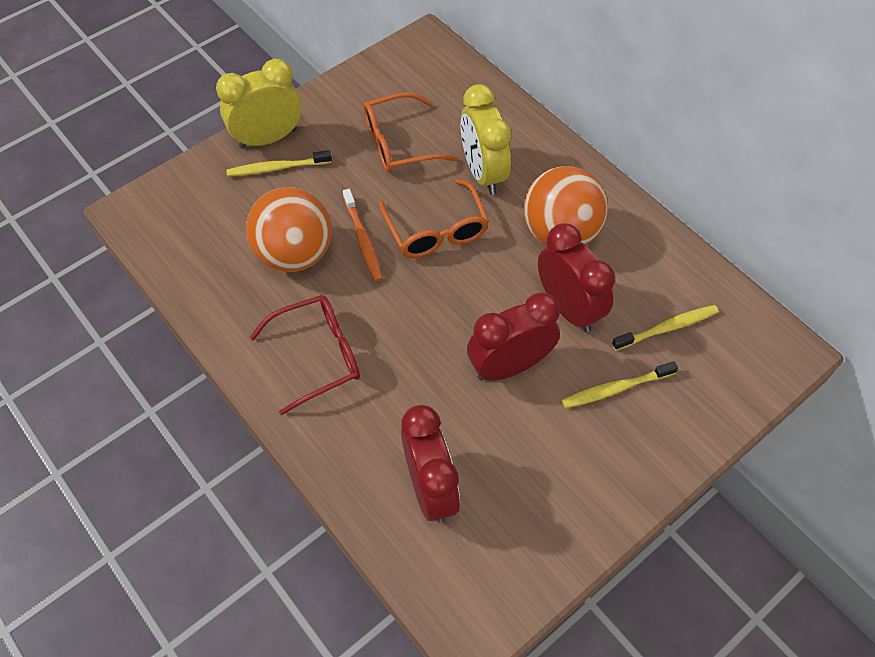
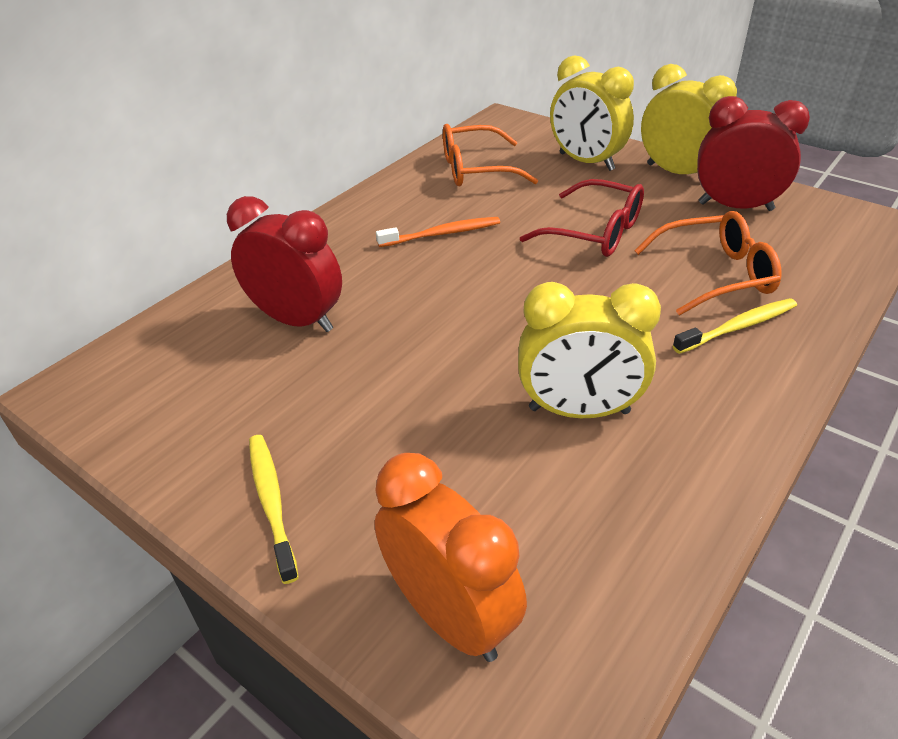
orange ball: [246,187,332,272] [523,166,608,246] = 2 -> none = 0
orange clock: none = 0 -> [374,453,527,662] = 1
red clock: [401,405,460,523] [467,292,560,381] [538,223,615,332] = 3 -> [227,196,342,332] [697,96,810,211] = 2
yellow clock: [216,59,302,149] [461,84,511,195] = 2 -> [518,282,661,418] [550,55,634,171] [641,64,737,174] = 3
yellow toothbrush: [226,150,332,177] [561,361,678,408] [612,305,719,351] = 3 -> [249,435,299,584] [673,298,797,354] = 2

